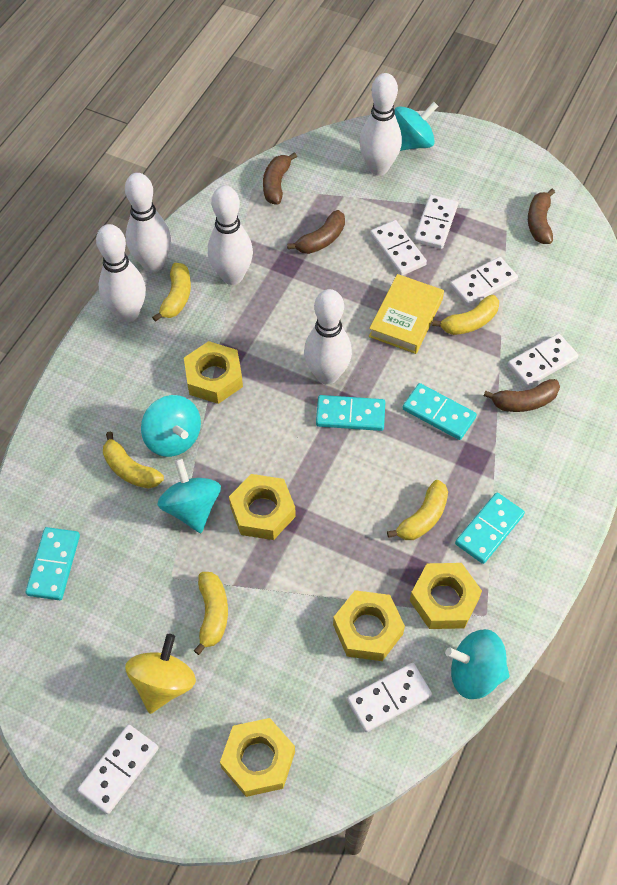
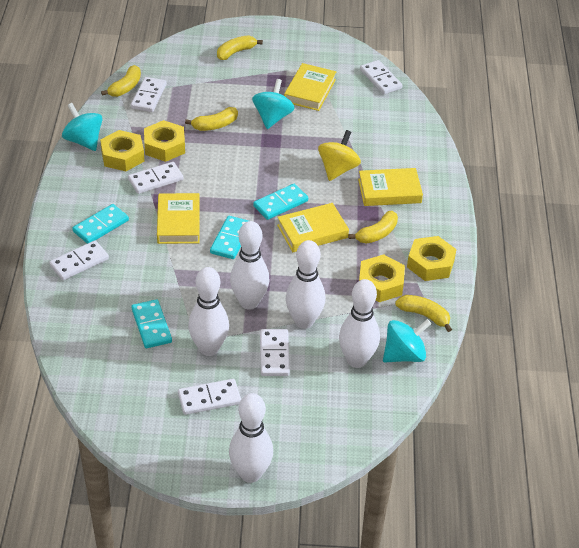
brown banana: [263,152,297,204] [287,210,345,254] [484,379,560,412] [528,189,555,244] = 4 -> none = 0
turquoise spinning top: [141,395,201,457] [157,458,221,533] [395,102,438,151] [445,629,510,699] = 4 -> [62,103,103,151] [252,79,295,129] [383,319,431,362] = 3
yellow book: [369,274,444,354] = 1 -> [157,193,200,244] [277,203,349,252] [284,63,336,111] [358,168,423,206] = 4
yellow nut: [184,341,243,404] [220,718,295,797] [229,474,296,540] [333,590,405,661] [410,563,482,629] = 5 -> [100,130,144,171] [144,120,185,162] [359,254,405,302] [407,236,456,281] = 4

